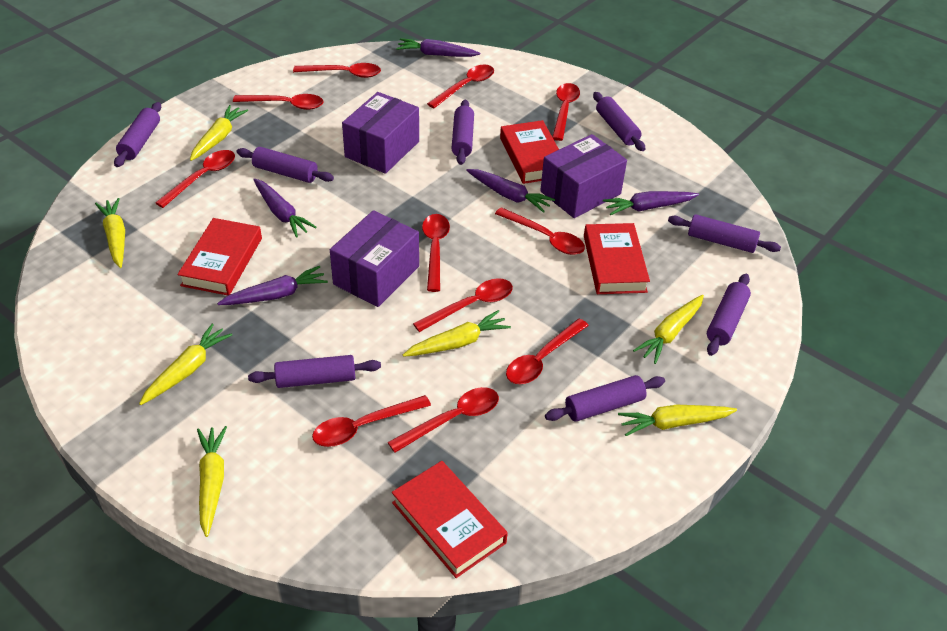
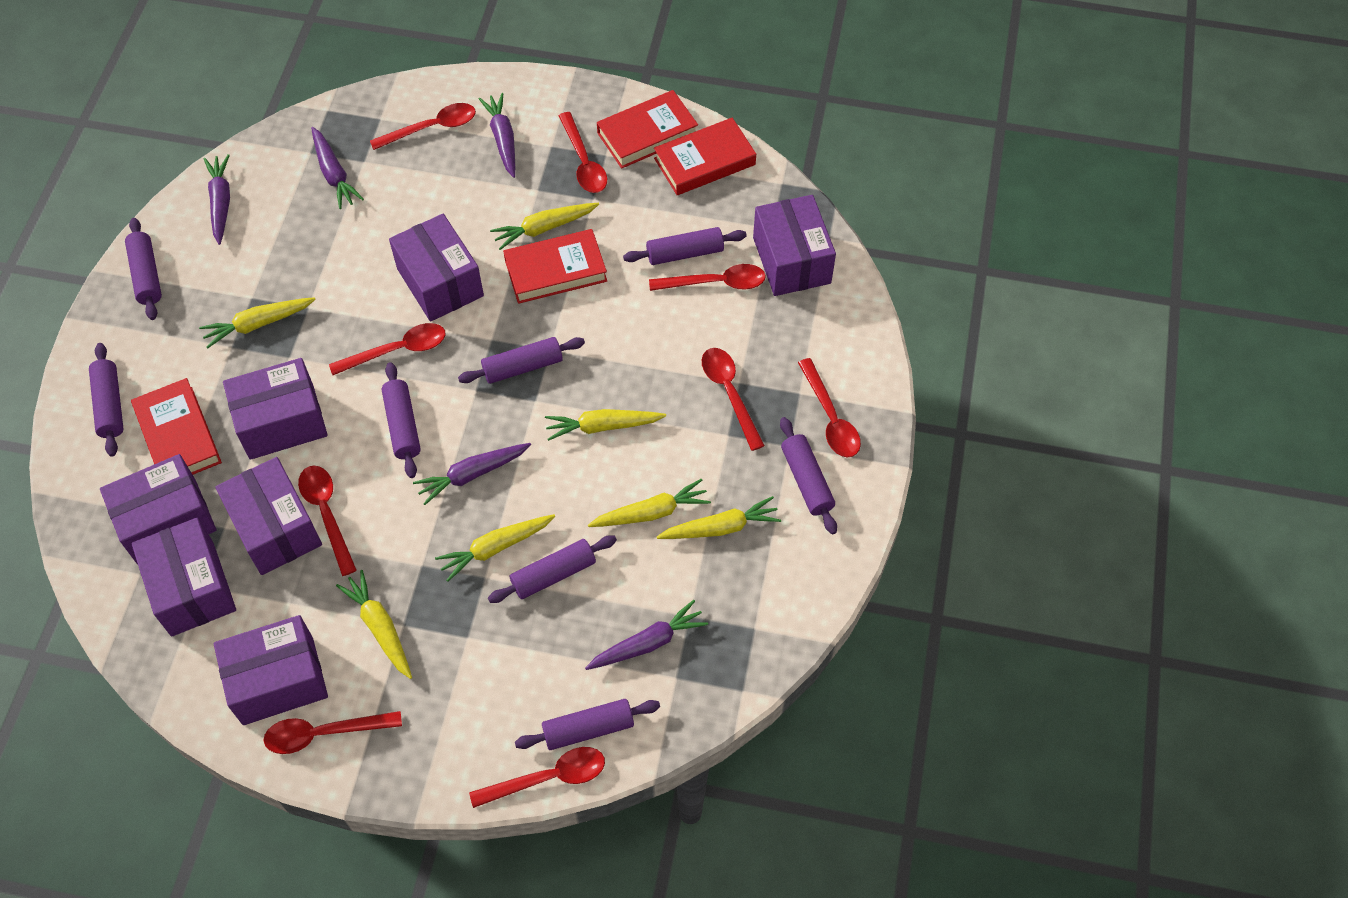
purple box: [330,210,419,307] [342,92,419,174] [540,134,627,218] = 3 -> [100,454,216,565] [132,518,236,637] [214,615,328,725] [215,457,322,575] [223,358,328,460] [389,214,484,322] [753,195,836,296] = 7
red spoon: [155,150,235,208] [233,94,324,110] [293,63,381,78] [312,395,431,447] [388,387,499,453] [413,278,513,332] [422,214,450,292] [427,65,494,108] [495,207,585,255] [506,318,589,384] [552,83,580,141] = 11 -> [264,711,402,754] [298,466,357,576] [329,323,446,375] [370,103,476,150] [469,747,605,808] [559,112,607,193] [649,264,766,291] [702,348,765,451] [798,358,861,457] = 9

